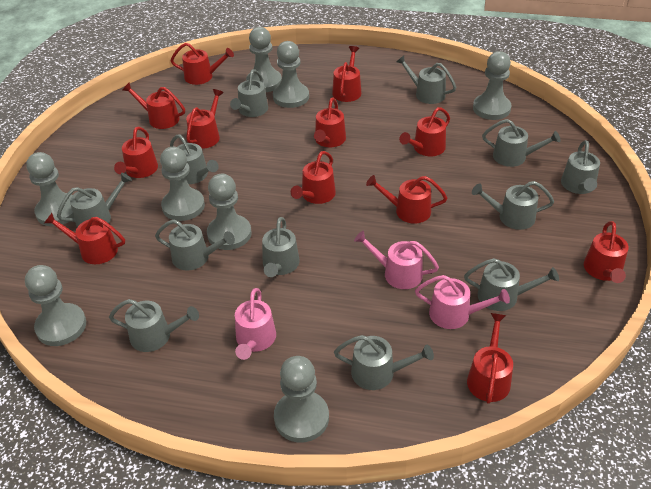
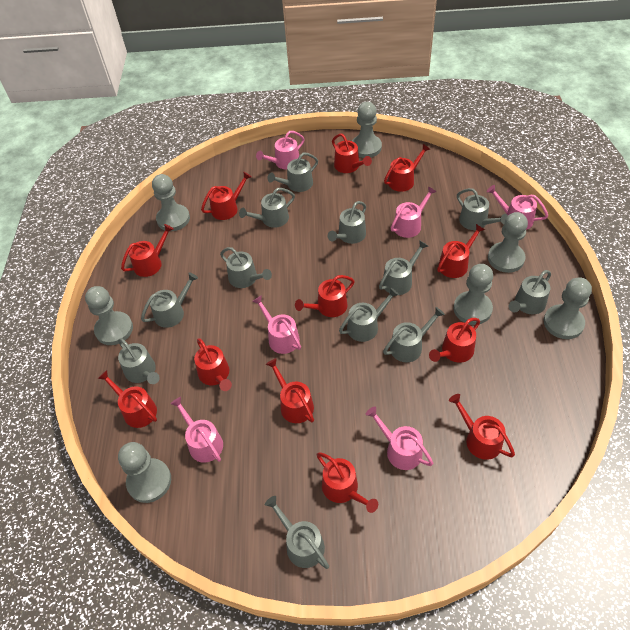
grey pawn: [25,265,86,346] [26,152,74,226] [160,147,205,221] [207,174,252,250] [246,27,282,92] [273,41,309,108] [274,356,329,442] [473,51,512,120] = 8 -> [85,286,133,345] [118,442,171,503] [152,174,190,231] [352,102,382,158] [453,264,493,325] [488,212,528,273] [544,277,592,339] = 7
pink watering can: [235,288,276,360] [354,231,439,289] [415,275,510,329] = 3 -> [170,397,223,463] [252,295,301,354] [256,131,305,170] [366,406,433,470] [391,186,437,238] [486,185,548,230] = 6

